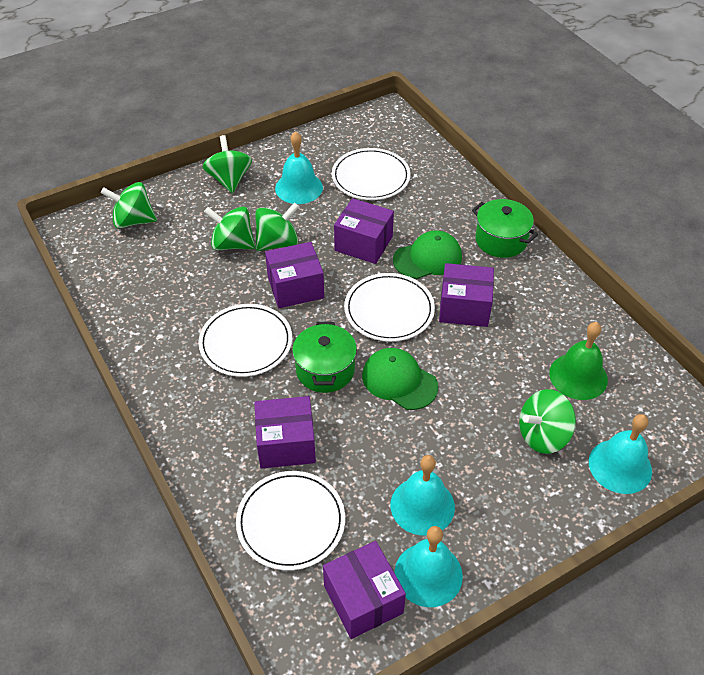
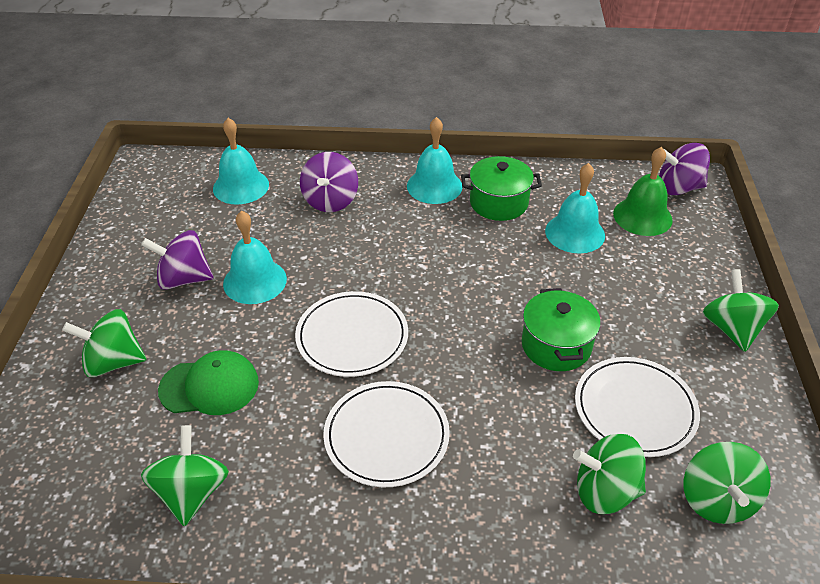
green cap: [362,348,438,410] [393,230,462,279] = 2 -> [158,350,259,415] = 1
purple box: [254,396,316,469] [265,242,324,308] [323,541,406,639] [334,198,394,264] [439,263,494,327] = 5 -> none = 0
purple spinning top: none = 0 -> [141,230,214,290] [300,152,358,212] [659,143,710,195] = 3
white plate: [198,304,292,377] [236,471,345,571] [332,148,411,200] [344,273,435,342] = 4 -> [295,291,408,377] [323,381,450,487] [575,357,700,457] = 3

